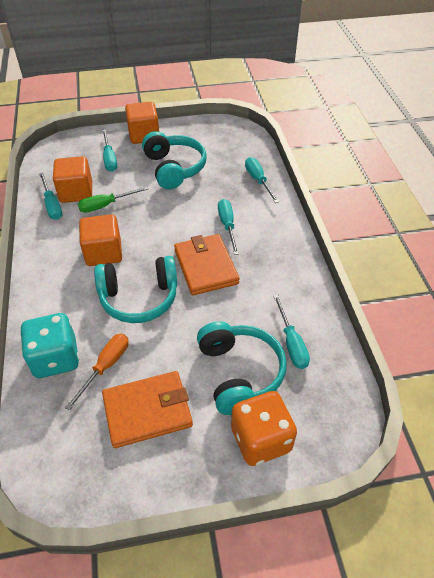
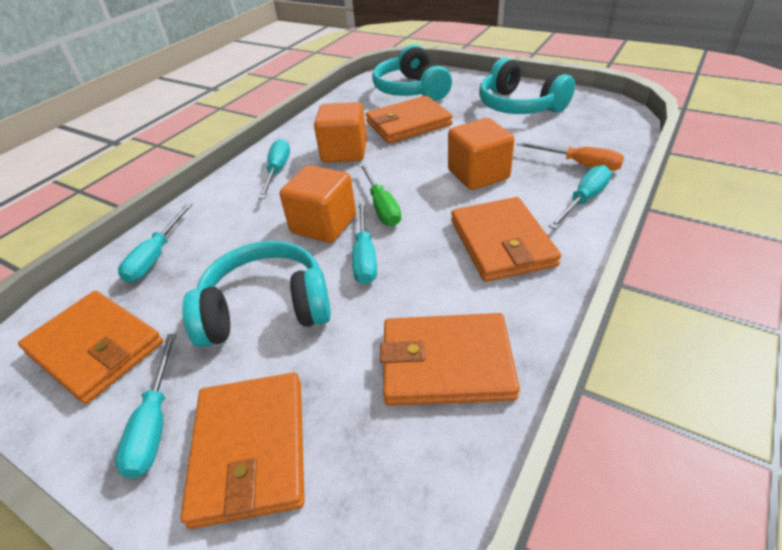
orange dice: [231,391,297,466] = 1 -> none = 0
orange wallet: [102,371,193,448] [174,234,240,295] = 2 -> [18,291,163,404] [180,372,304,529] [366,96,453,144] [380,313,520,406] [451,197,561,282] = 5
turquoise dice: [20,313,79,378] = 1 -> none = 0

